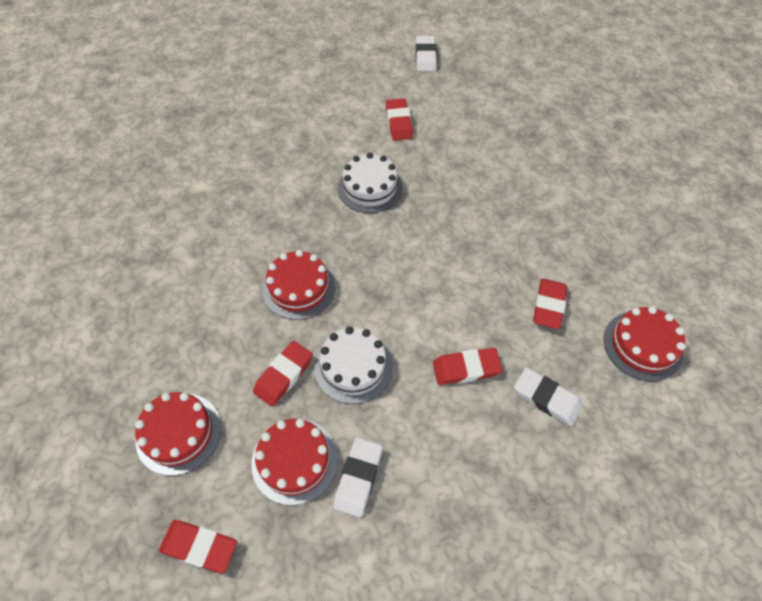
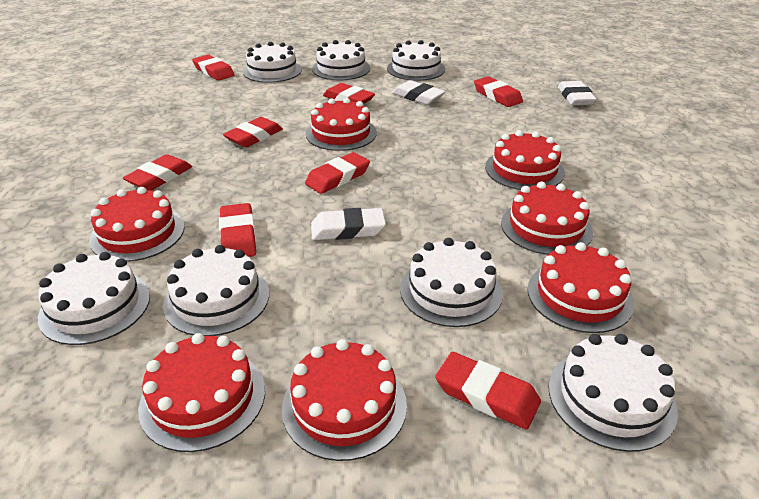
red cake: [135,392,221,476] [251,419,338,505] [262,250,335,320] [604,306,685,382] = 4 -> [89,187,185,262] [138,333,265,452] [282,339,407,461] [306,98,377,151] [485,130,565,190] [501,182,593,255] [527,242,634,333] = 7
red eraser: [159,520,237,574] [253,341,313,407] [386,98,413,141] [433,348,502,385] [533,279,567,329] = 5 -> [123,154,192,191] [192,55,234,81] [219,203,256,257] [223,117,283,147] [305,152,370,194] [323,83,375,104] [435,352,541,429] [474,76,523,107] = 8
white cake: [314,326,393,404] [338,152,403,213] = 2 -> [38,252,150,345] [163,245,269,336] [243,42,302,83] [312,40,370,80] [387,40,445,81] [400,238,503,327] [548,334,678,452] = 7

